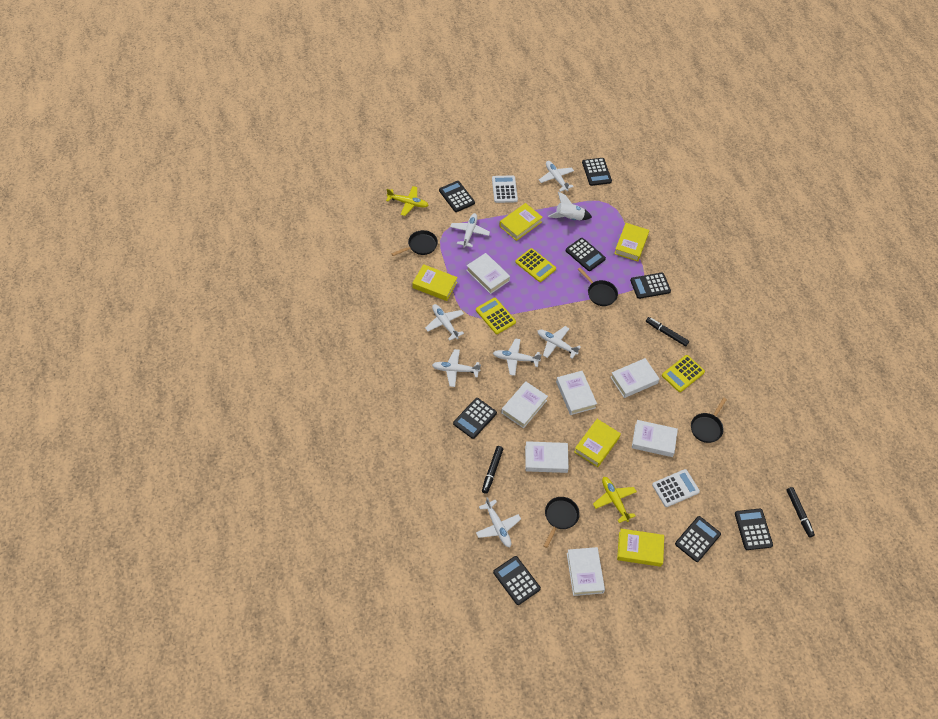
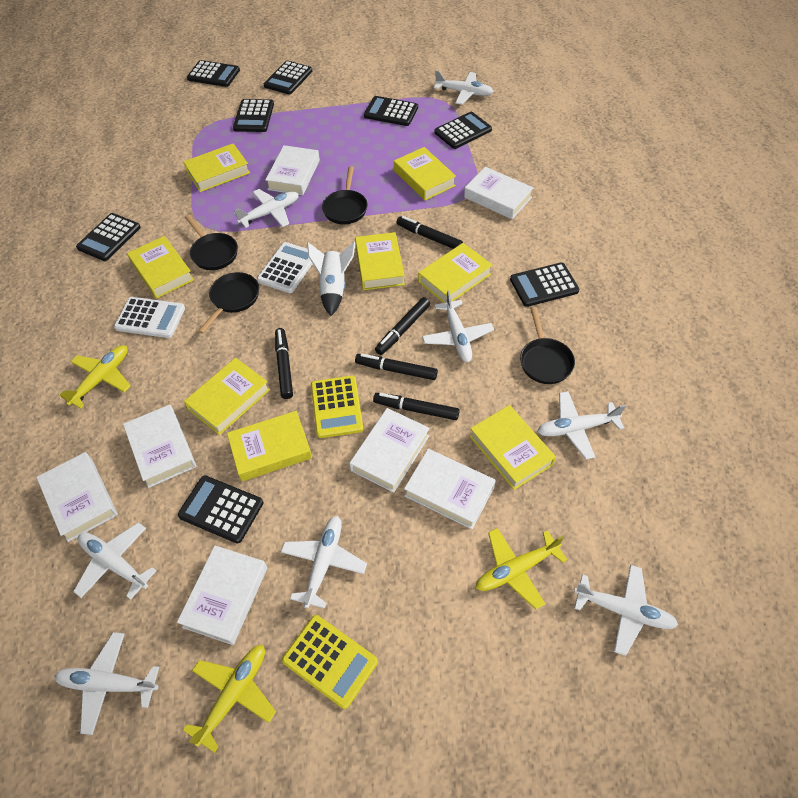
black marker: [482,446,503,494] [646,317,689,346] [787,487,815,538] = 3 -> [275,328,293,399] [355,353,438,380] [373,393,460,420] [375,297,430,355] [396,216,463,249] = 5
white plane: [425,304,464,341] [432,349,481,387] [450,213,490,248] [476,497,521,547] [493,338,542,376] [538,326,581,359] [539,161,574,192] = 7 -> [54,632,159,735] [73,522,157,600] [234,189,299,228] [281,516,367,609] [422,290,494,362] [434,70,494,105] [537,391,626,459] [574,565,678,656] = 8
yellow book: [412,264,458,301] [499,203,543,241] [574,419,621,467] [614,223,649,261] [617,529,664,567] = 5 -> [127,236,194,299] [183,143,250,192] [184,358,270,435] [227,411,312,481] [355,232,405,290] [394,147,456,200] [418,243,492,303] [469,405,556,490] = 8
yellow calculator: [476,298,516,334] [515,248,556,282] [662,355,705,392] = 3 -> [282,615,378,709] [311,376,363,438] = 2
yellow plane: [386,186,429,216] [593,477,637,523] = 2 -> [59,345,131,409] [183,645,276,753] [476,528,567,610] = 3

